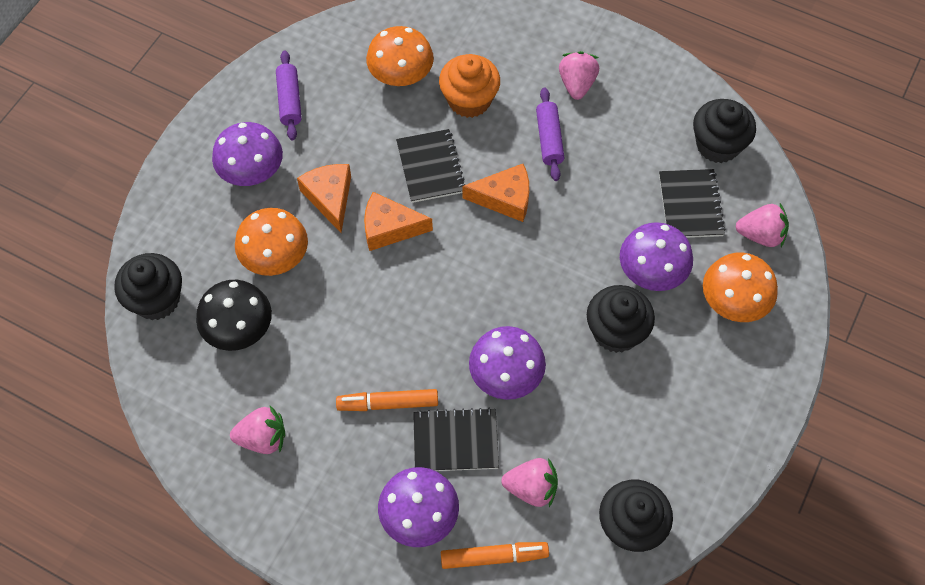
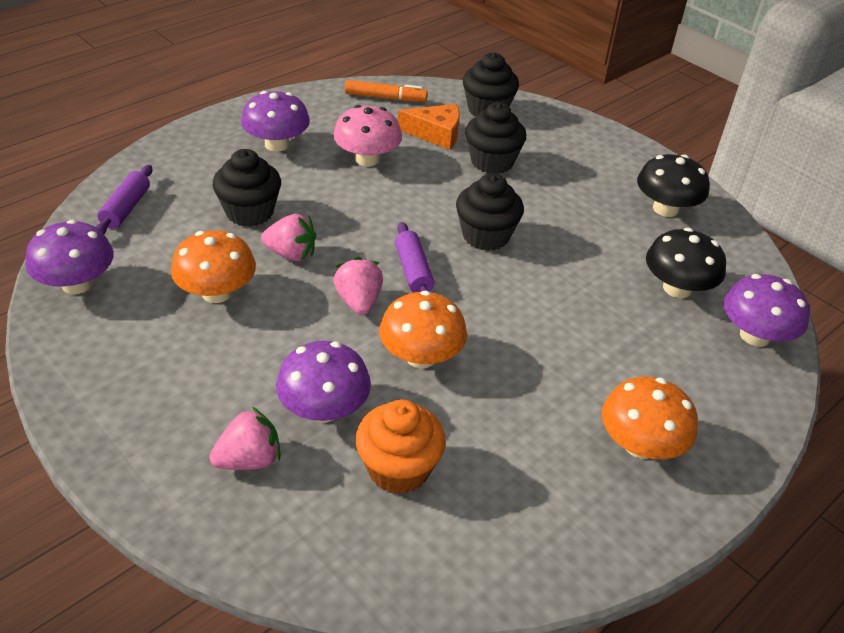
black mushroom: [196,280,272,351] = 1 -> [637,154,709,217] [646,228,726,298] = 2
black notebook: [396,129,465,203] [413,408,499,471] [659,169,726,238] = 3 -> none = 0
orange cheese: [297,164,351,233] [364,192,433,251] [463,164,529,222] = 3 -> [398,104,460,150] = 1
orange marker: [336,389,438,411] [441,542,549,569] = 2 -> [345,80,428,102] = 1
pink mushroom: none = 0 -> [333,105,402,167] = 1
pink strawberry: [230,406,285,454] [501,458,558,507] [559,51,599,100] [736,203,789,247] = 4 -> [209,407,281,470] [261,214,316,261] [334,257,383,315] = 3

